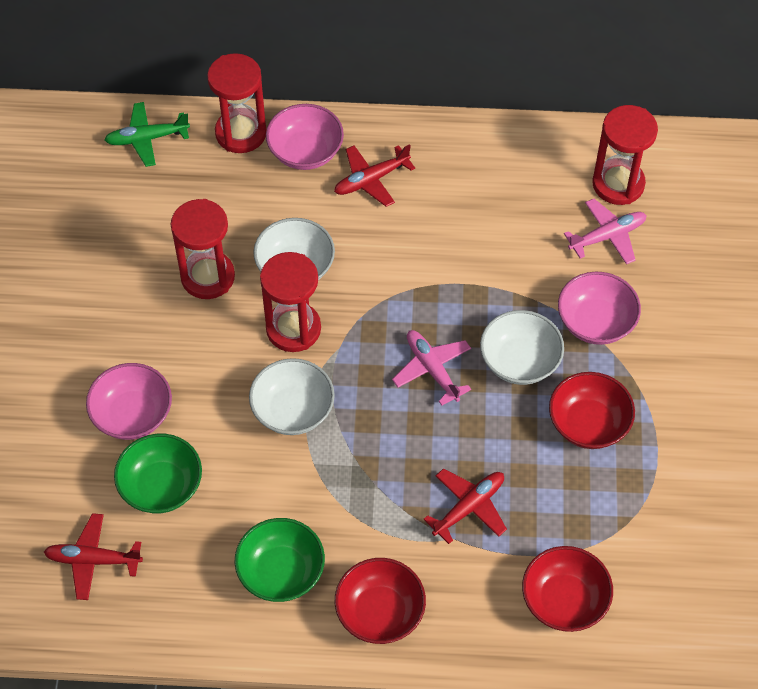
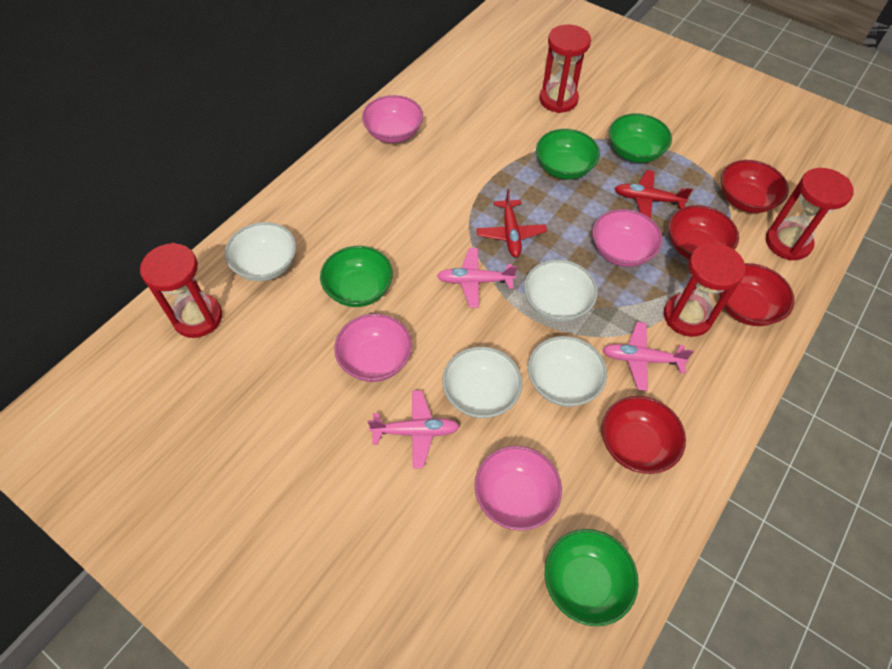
green bowl: [114,434,202,513] [235,518,325,602] = 2 -> [320,246,393,307] [536,129,600,180] [545,529,639,627] [609,113,672,163] = 4
green plane: [105,102,190,167] = 1 -> none = 0
pink bowl: [86,363,172,440] [266,104,344,170] [558,271,641,345] = 3 -> [334,314,412,382] [362,95,423,143] [475,446,562,531] [592,209,663,267] = 4
pink plane: [392,330,471,406] [564,199,647,264] = 2 -> [368,390,460,469] [437,248,517,308] [603,322,694,391] = 3
red bowl: [335,558,426,644] [522,546,613,632] [549,372,635,449] = 3 -> [602,396,686,474] [668,205,739,259] [719,263,794,326] [721,160,789,213] = 4
red plane: [44,513,143,600] [334,144,415,207] [423,469,507,544] = 3 -> [477,189,547,257] [614,170,693,218] = 2
white bowl: [249,358,335,435] [253,218,335,280] [480,310,564,385] = 3 -> [225,222,296,281] [442,346,522,418] [524,259,598,322] [528,336,607,407] = 4

